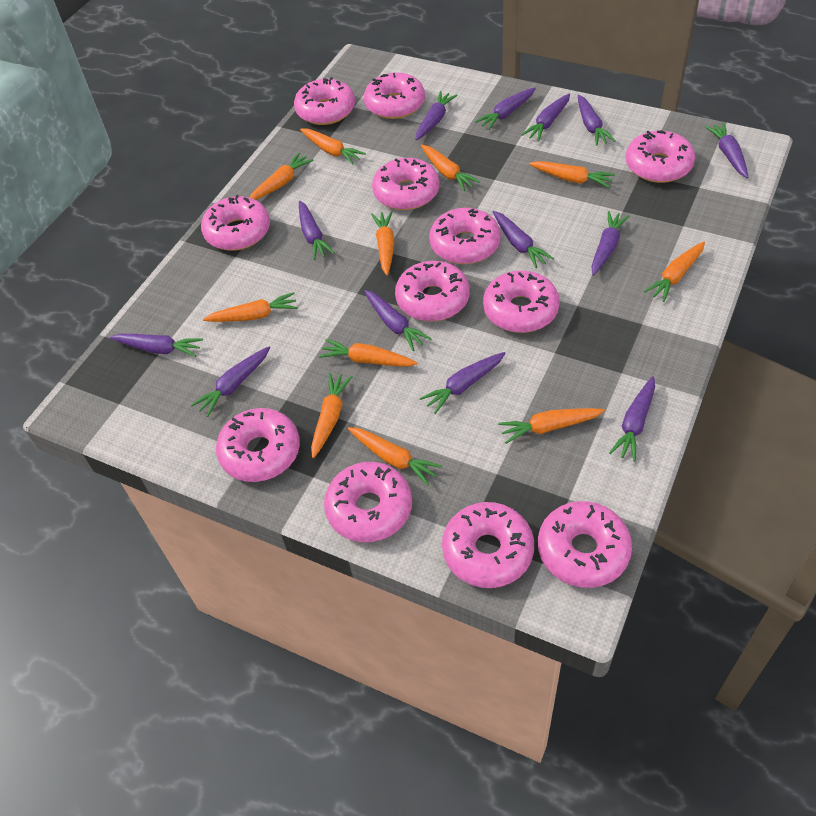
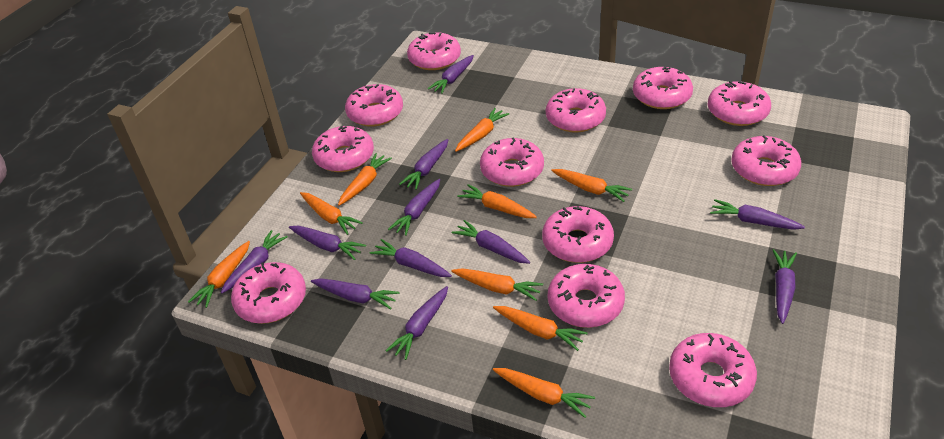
orange carrot: [203,292,298,322] [249,153,314,200] [300,129,366,165] [311,373,353,458] [319,339,418,367] [348,427,442,485] [371,211,395,276] [421,145,480,191] [498,408,605,444] [529,161,615,188] [644,242,705,302] = 11 -> [188,241,250,308] [300,192,363,235] [338,153,392,206] [451,268,543,301] [455,108,509,152] [458,184,537,218] [493,306,588,351] [493,368,595,418] [551,169,632,202] = 9
purple carrot: [110,334,203,357] [191,347,270,417] [299,201,335,260] [364,290,432,351] [416,91,458,141] [419,352,506,414] [475,87,536,130] [493,211,554,268] [521,93,570,141] [578,94,616,146] [591,211,630,276] [609,376,655,462] [705,122,748,178] = 13 -> [221,230,288,293] [289,226,366,260] [311,278,400,309] [370,239,452,277] [386,286,448,360] [388,179,440,236] [399,139,448,190] [428,55,474,94] [452,220,530,264] [710,199,805,230] [773,249,797,324] = 11

